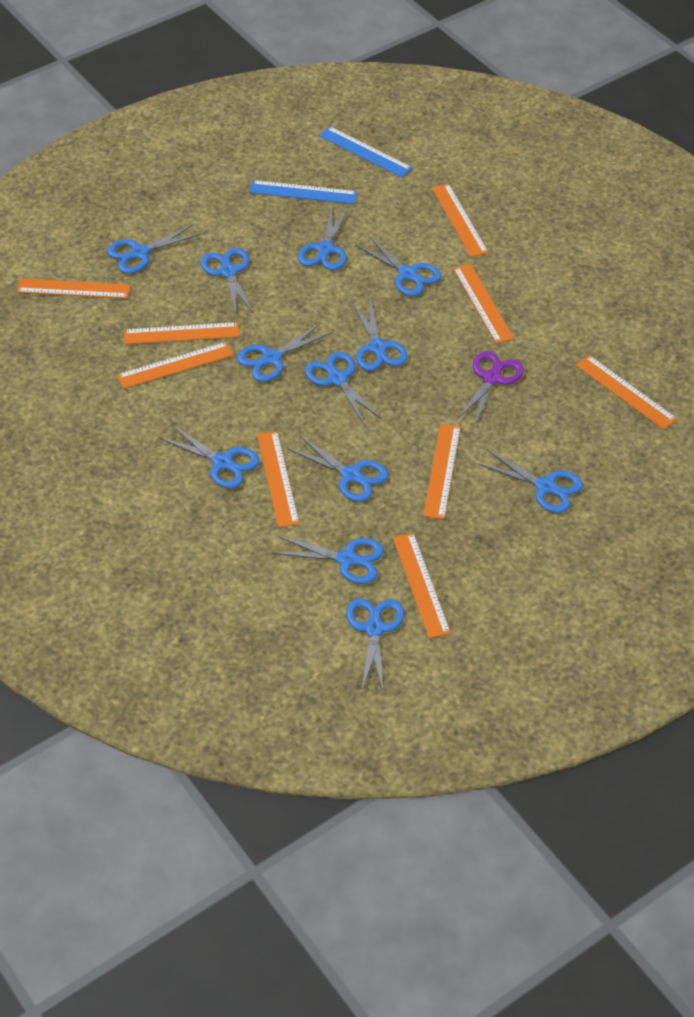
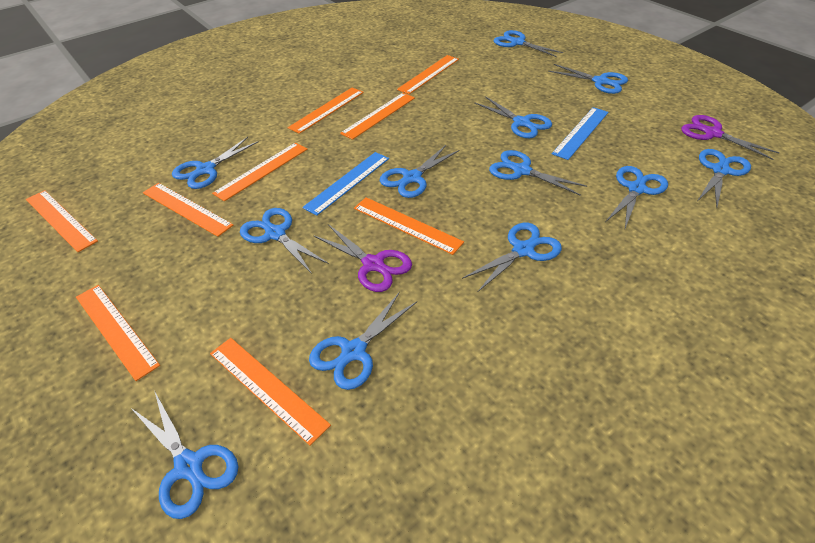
purple scissors: [456,351,524,427] = 1 -> [313,224,412,292] [681,115,780,160] = 2

